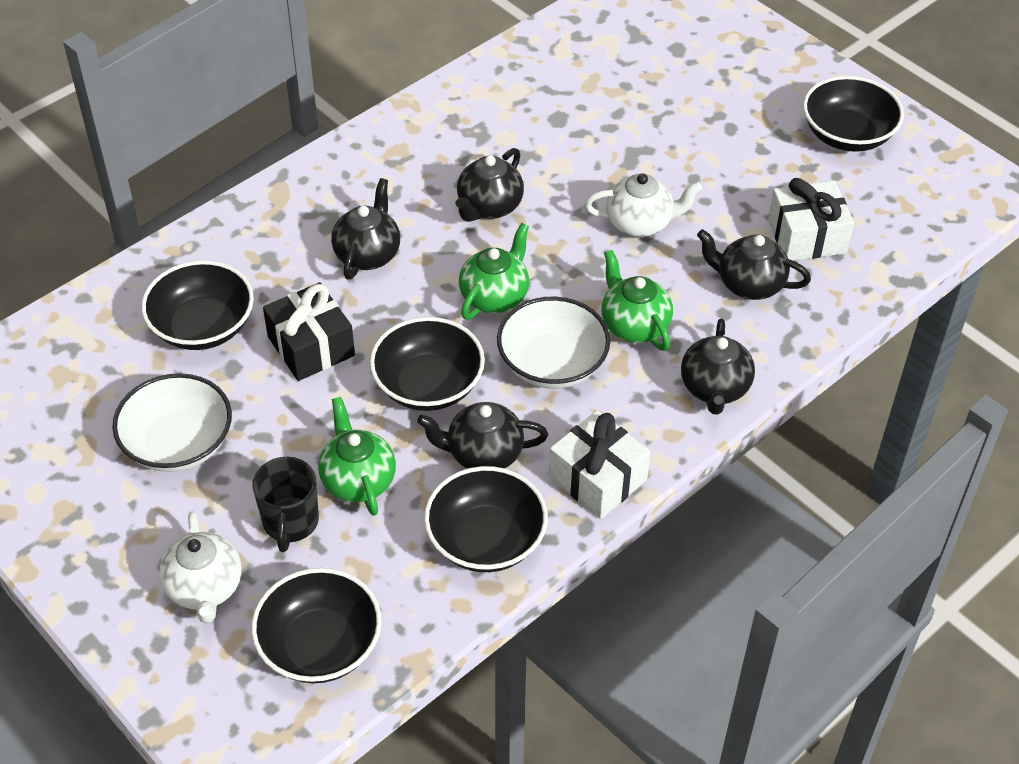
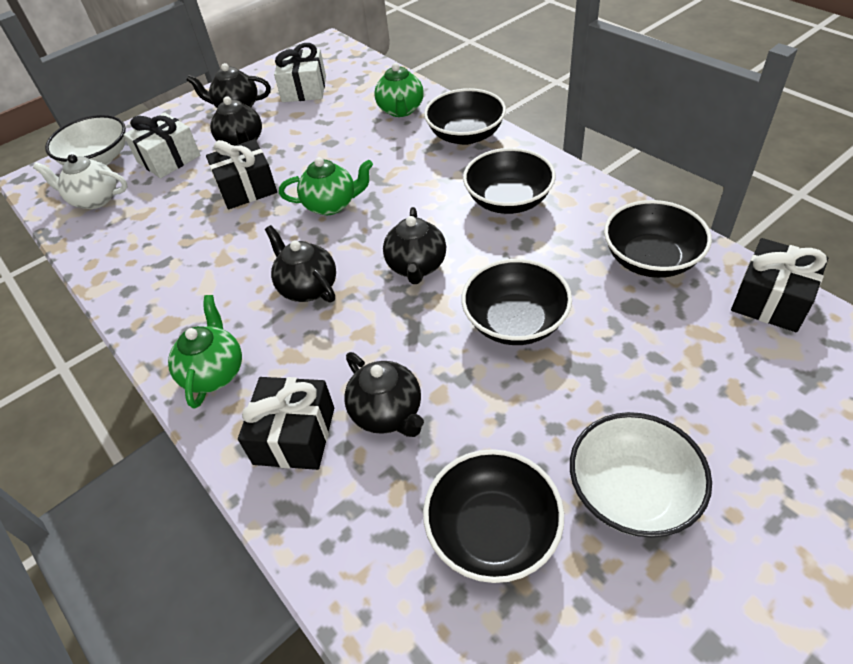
black gift: [263,282,355,381] = 1 -> [206,139,277,209] [238,377,334,470] [731,238,828,332] = 3
black mug: [252,457,319,552] = 1 -> none = 0
white teapot: [159,511,242,624] [585,173,702,237] = 2 -> [33,154,128,209] = 1

